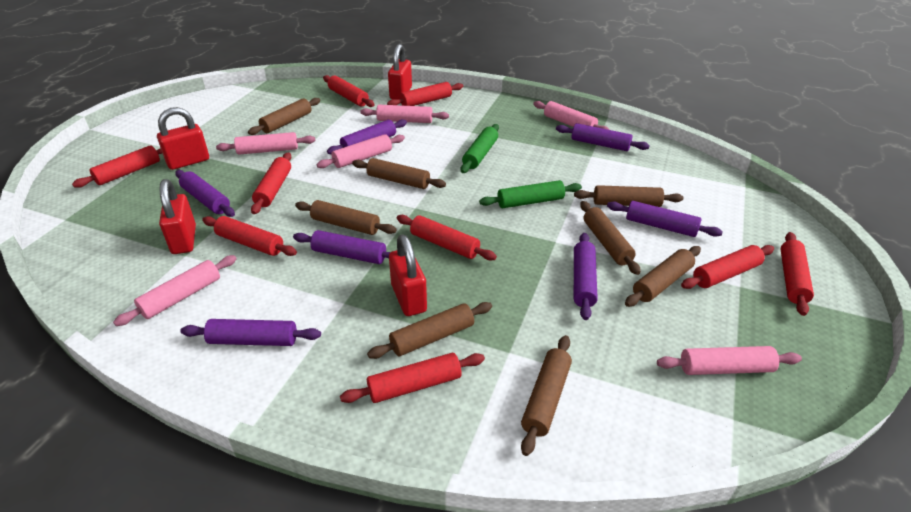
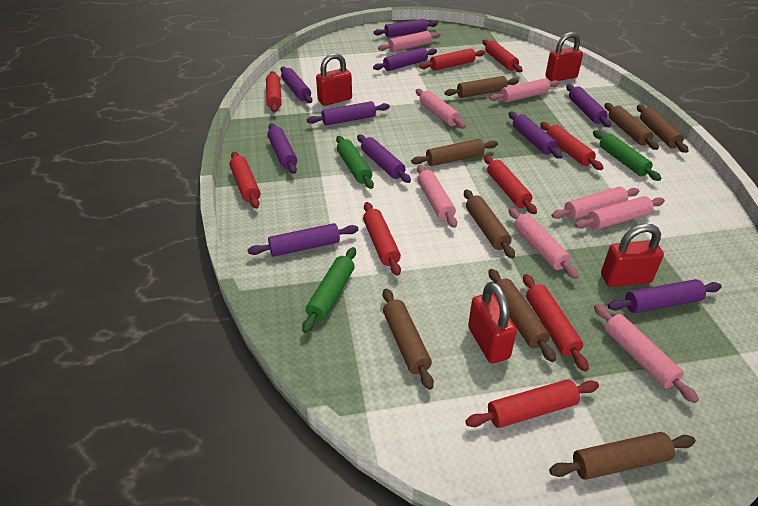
green rolling pin: [461,124,499,173] [479,180,582,208] = 2 -> [302,247,356,333] [336,136,374,189] [593,130,662,181] = 3
pink rolling pin: [113,255,237,326] [216,132,315,155] [316,134,405,168] [360,105,449,123] [533,101,610,130] [657,346,802,375] = 6 -> [378,31,441,52] [416,89,466,129] [417,165,457,228] [489,79,560,102] [509,208,579,279] [551,187,639,220] [575,196,665,229] [594,304,699,403] = 8
purple rolling pin: [175,170,235,217] [181,319,321,346] [293,230,390,264] [327,119,407,154] [556,123,650,151] [574,233,598,320] [607,201,723,237] = 7 -> [248,223,359,257] [267,123,297,174] [280,67,312,103] [307,101,390,125] [357,135,411,183] [373,19,438,37] [373,47,437,71] [509,112,563,159] [566,84,611,127] [608,279,722,313] = 10

